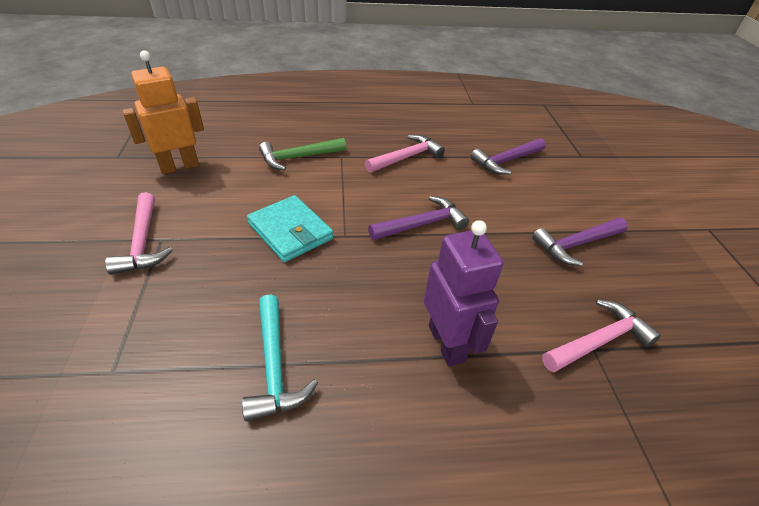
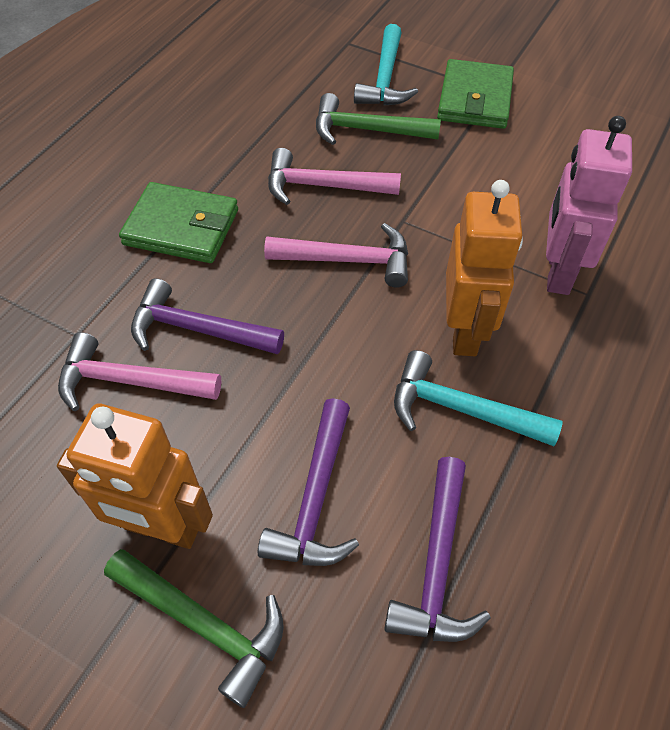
green hammer: [259,138,346,170] = 1 -> [104,549,284,708] [316,93,441,145] = 2
green wallet: none = 0 -> [119,182,238,263] [437,59,514,129] = 2
orange robot: [122,50,204,174] = 1 -> [57,404,213,549] [446,180,523,356] = 2
pink robot: none = 0 -> [546,116,632,295] = 1
purple robot: [424,220,504,366] = 1 -> none = 0
turquoise hammer: [242,294,318,422] = 1 -> [354,24,418,106] [394,350,563,446] = 2
turquoise wallet: [247,195,333,262] = 1 -> none = 0

